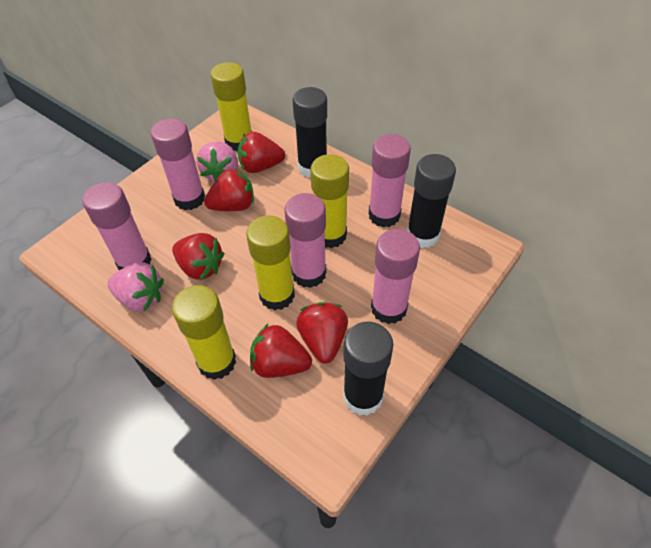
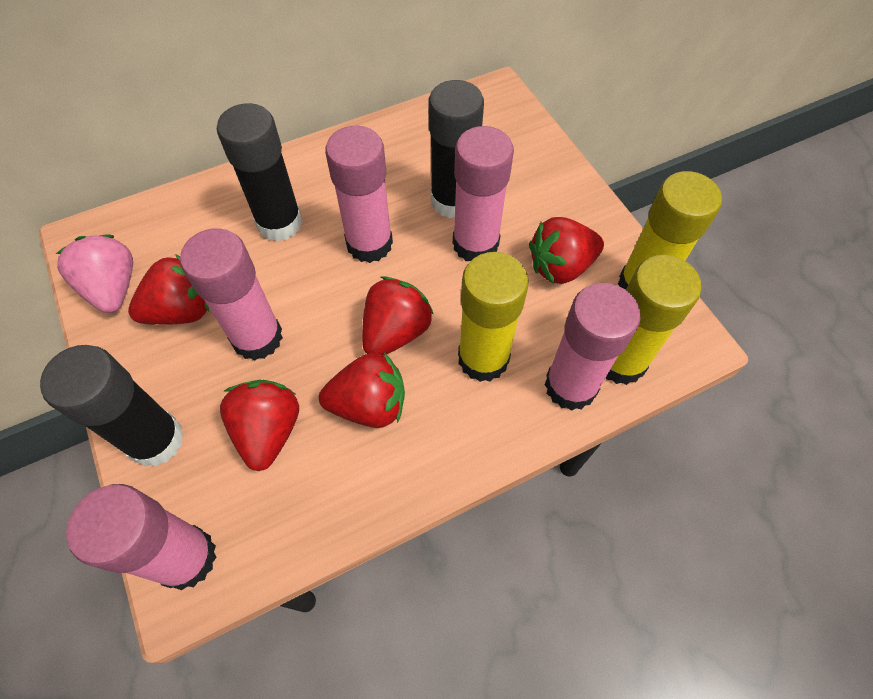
pink strawberry: [107,262,164,312] [197,141,238,181] = 2 -> [56,235,133,313] = 1
yellow glue stick: [172,285,236,380] [210,62,252,152] [246,215,295,310] [310,154,349,248] = 4 -> [458,252,529,382] [606,255,701,385] [618,171,722,289] = 3

